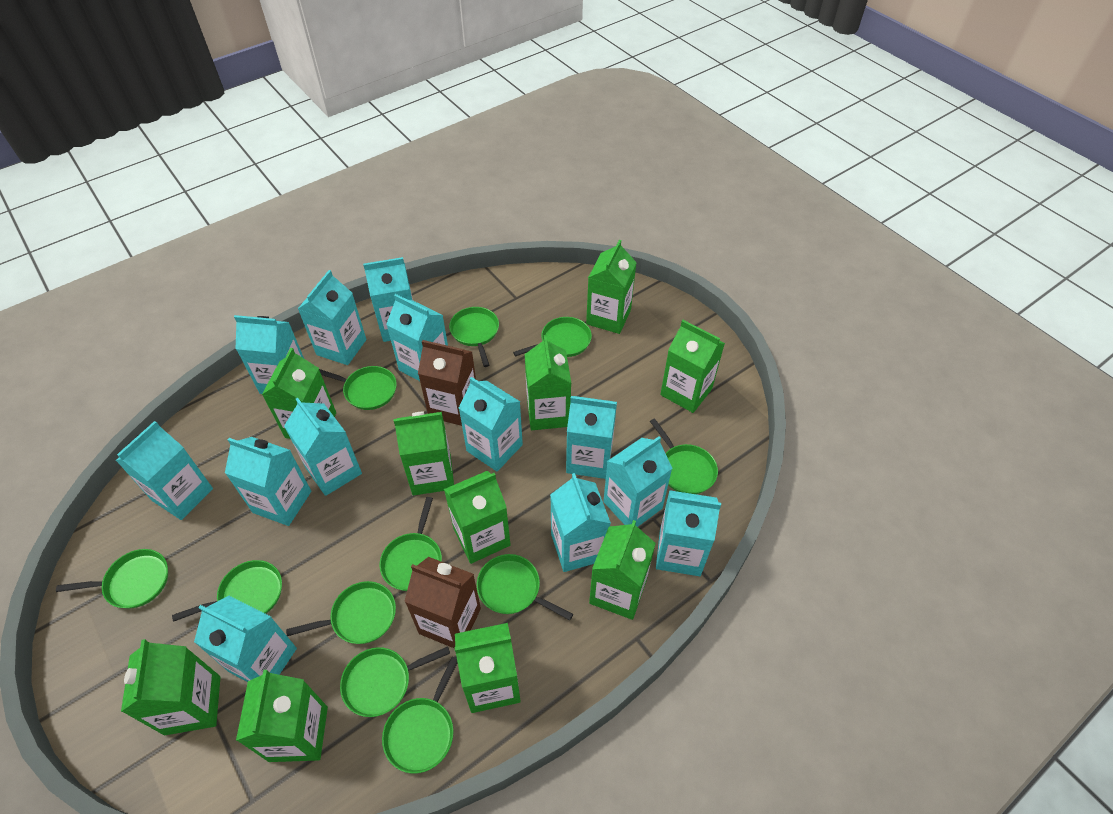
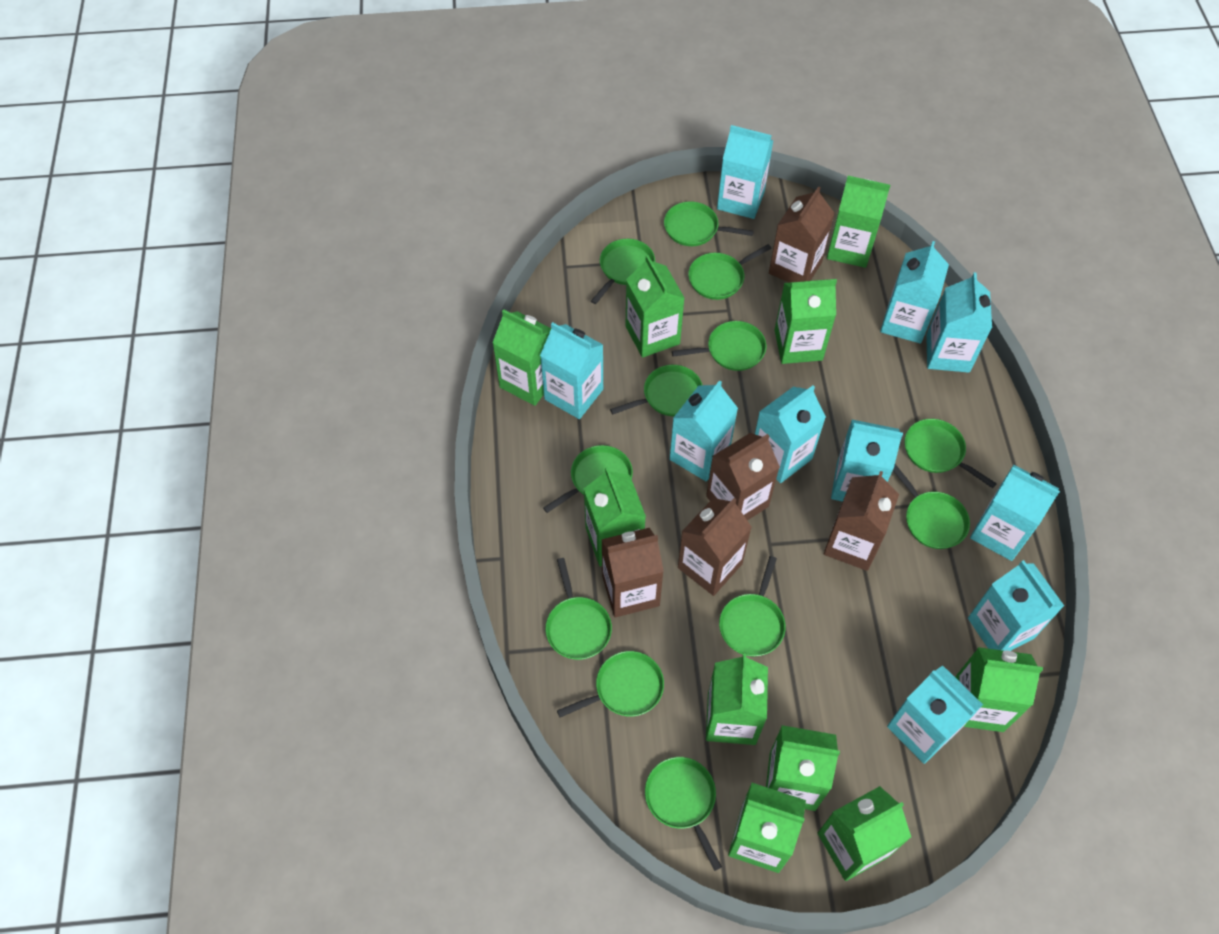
brown carton: [404,557,481,649] [418,340,476,426] = 2 -> [601,528,664,617] [678,498,752,596] [706,433,780,520] [769,186,835,283] [824,471,899,571] = 5
green pan: [56,549,168,609] [172,560,282,622] [286,581,396,644] [319,366,397,410] [340,646,450,717] [379,497,442,591] [382,657,458,774] [449,307,499,367] [477,554,573,620] [513,317,592,357] [650,418,718,494] = 11 -> [543,445,633,513] [545,558,612,660] [557,651,664,717] [591,239,655,304] [610,365,702,416] [645,757,722,871] [664,202,754,246] [672,321,766,371] [688,244,772,300] [719,556,786,657] [893,464,970,549] [904,419,997,488] = 12
turquoise carton: [116,421,213,520] [194,596,297,682] [225,437,311,526] [234,315,304,394] [284,398,362,496] [298,270,366,365] [363,257,413,342] [386,294,448,381] [459,377,523,471] [550,473,611,572] [566,396,617,479] [603,436,672,527] [656,490,721,576] = 13 -> [540,322,603,419] [670,380,738,482] [717,125,774,219] [755,386,826,483] [831,420,903,502] [880,241,949,344] [887,665,983,764] [926,272,992,373] [968,560,1064,651] [970,465,1060,561] = 10

